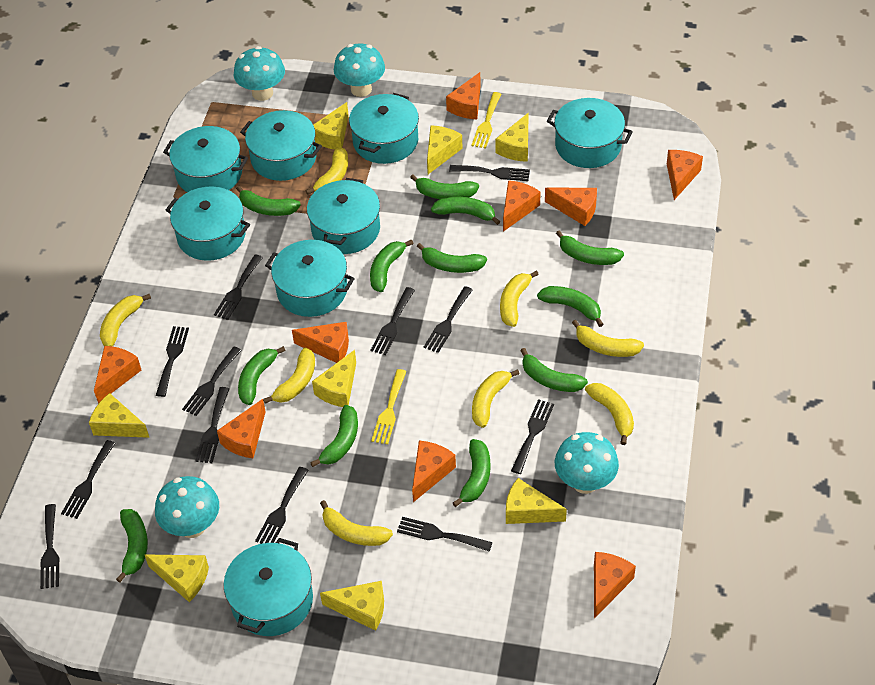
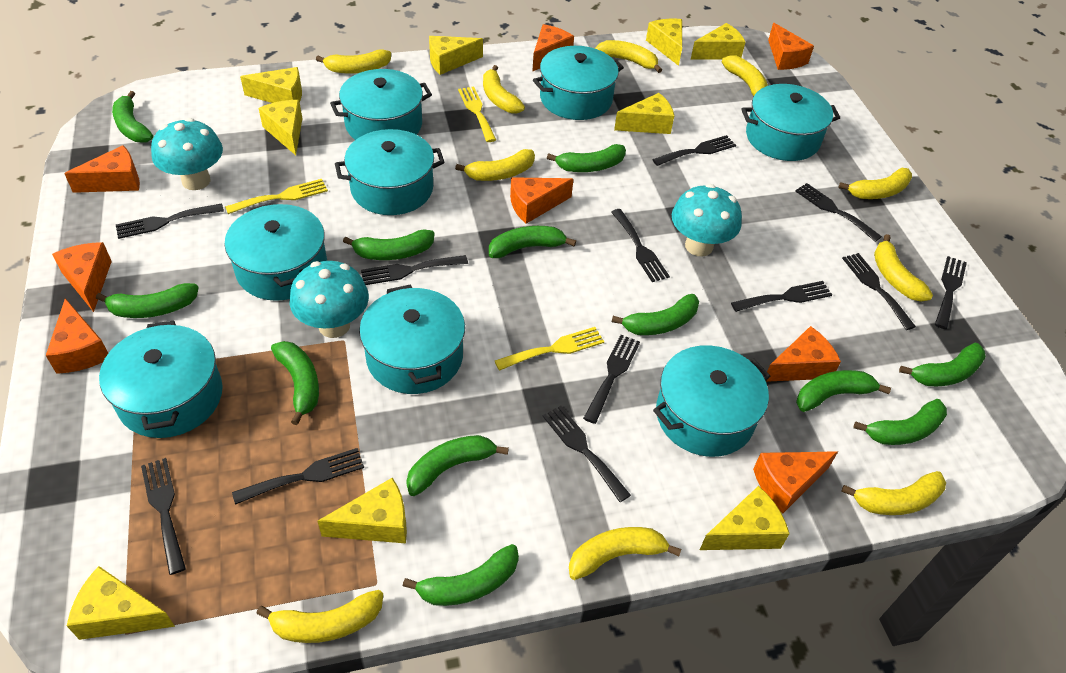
orange cheese: [94,346,141,403] [217,399,266,458] [292,322,349,363] [412,441,456,502] [446,72,481,119] [503,180,541,232] [545,188,597,226] [594,552,636,619] [667,150,703,200] = 9 -> [46,298,108,374] [52,242,112,312] [64,145,140,193] [510,177,573,224] [532,24,574,72] [753,451,838,514] [766,326,841,382] [768,23,814,70] = 8
turquoise mushroom: [155,476,219,538] [234,46,285,101] [334,44,385,97] [555,432,619,494] = 4 -> [151,118,223,190] [289,261,369,338] [672,184,742,257] = 3
yellow banana: [100,294,151,346] [263,348,315,404] [306,147,348,195] [320,500,393,546] [472,369,519,428] [500,270,539,327] [572,320,644,357] [585,383,634,445] = 8 -> [256,590,383,643] [316,49,391,74] [455,149,535,181] [483,65,525,114] [569,527,681,580] [595,40,662,73] [722,55,768,96] [839,168,912,199] [841,471,946,515] [874,234,933,302] = 10
yellow cheese: [89,393,150,438] [145,554,209,602] [312,350,356,407] [313,102,349,150] [320,581,384,631] [427,125,463,174] [495,112,529,162] [506,478,567,524] = 8 -> [67,566,175,640] [240,67,302,103] [258,100,302,155] [317,478,407,543] [429,36,483,75] [614,93,674,134] [646,19,682,66] [691,23,746,60] [700,486,790,550] = 9
yellow fork: [371,369,407,444] [471,92,501,148] = 2 -> [225,179,328,214] [458,87,496,142] [495,327,604,371] = 3

